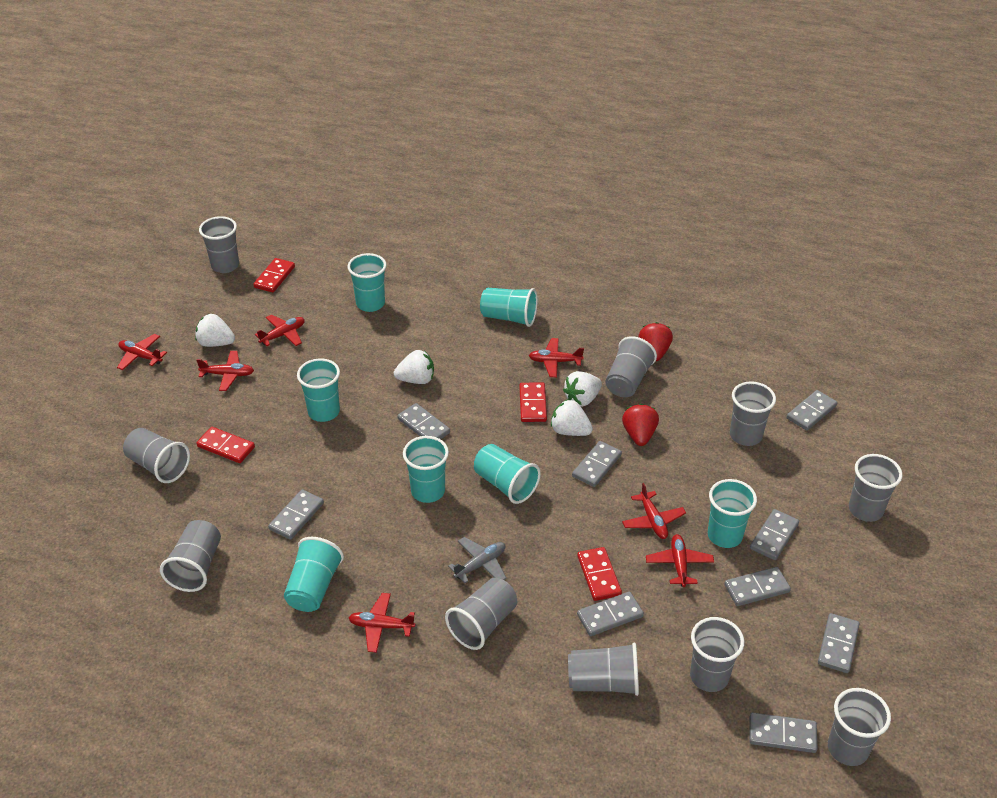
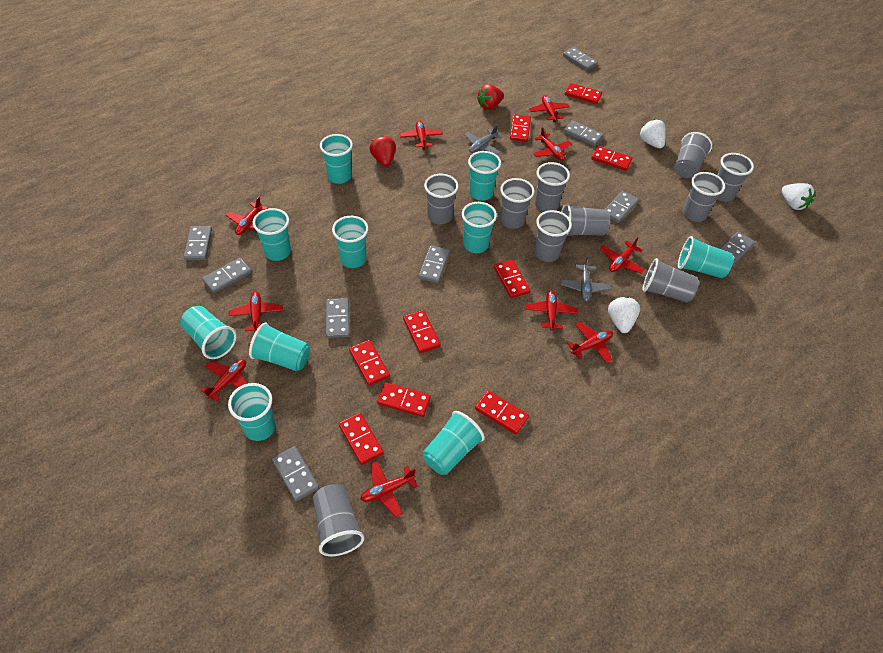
grey plane: [448,537,506,583] = 1 -> [464,125,502,155] [561,257,611,302] = 2
red domino: [196,427,255,463] [253,258,295,293] [519,382,547,422] [577,547,622,601] = 4 -> [339,413,384,465] [349,340,390,386] [377,382,431,417] [403,310,441,353] [475,390,529,434] [494,260,530,298] [510,114,531,142] [565,83,602,104] [591,146,632,171] = 9
red plane: [117,334,167,370] [196,351,254,391] [255,315,305,346] [349,593,415,653] [529,338,584,377] [622,483,686,539] [646,534,714,587] = 7 -> [200,359,248,402] [226,196,268,235] [229,291,283,332] [361,461,418,517] [400,120,443,150] [526,290,578,331] [529,95,570,122] [533,127,572,161] [567,322,613,363] [600,237,645,274] = 10
turquoise cup: [284,537,344,612] [297,358,340,422] [348,253,387,312] [403,436,449,503] [474,444,541,504] [480,288,537,327] [708,479,757,548] = 7 -> [180,306,237,359] [228,383,275,441] [249,323,310,371] [253,208,291,261] [320,134,353,184] [332,216,368,268] [423,411,485,475] [462,202,497,253] [468,151,501,201] [678,236,734,278] = 10
white strawberry: [195,314,235,347] [394,350,434,384] [551,399,593,436] [563,371,602,407] = 4 -> [608,297,640,333] [639,119,666,148] [782,183,816,210] = 3

